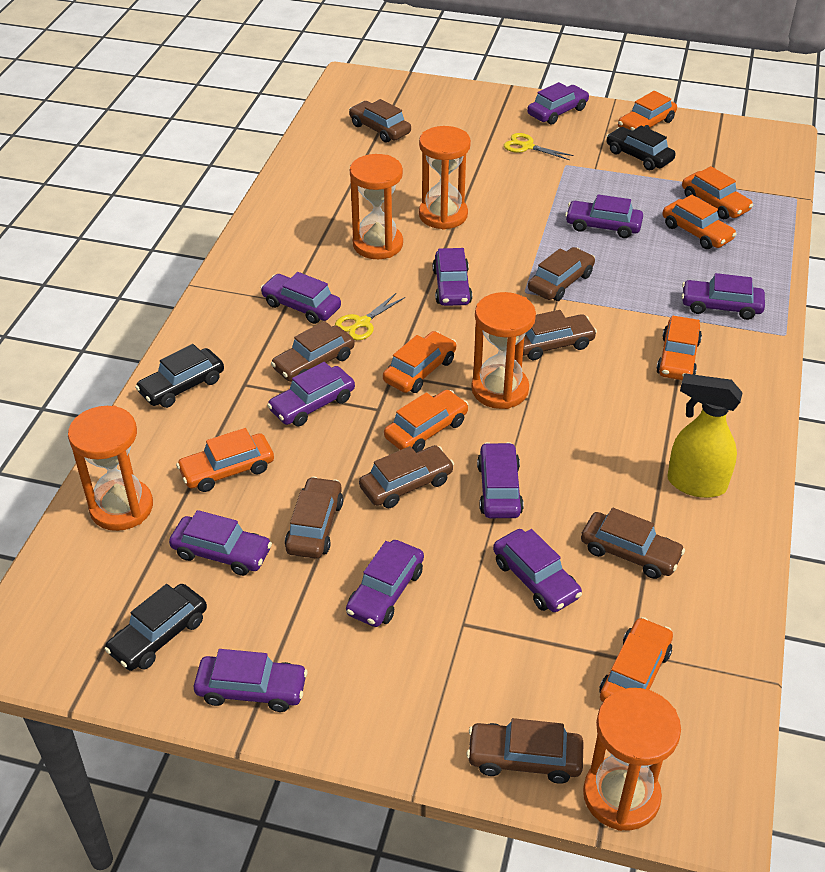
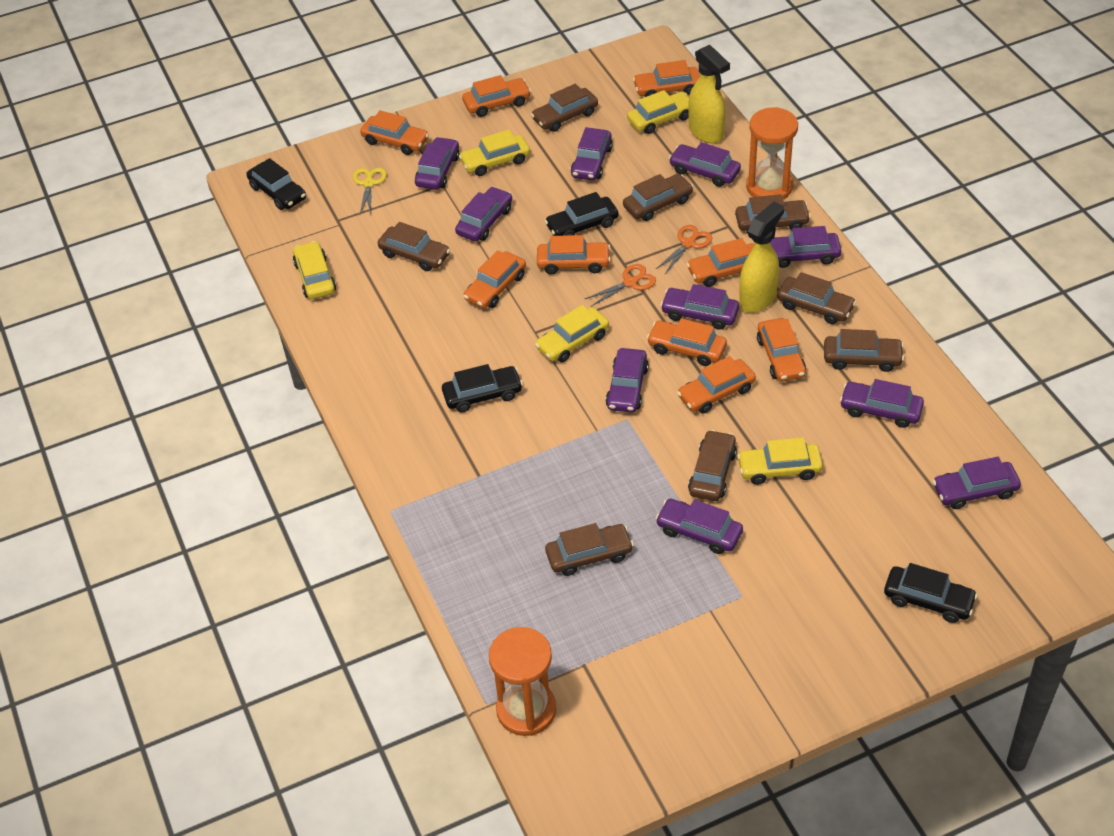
black car: [104,584,207,671] [135,344,224,408] [606,125,675,170] = 3 -> [246,158,306,210] [442,364,523,413] [545,192,619,236] [884,563,978,623] = 4
orange car: [176,428,274,492] [383,331,456,393] [384,390,469,453] [600,617,673,702] [618,91,677,131] [656,315,702,380] [662,195,737,249] [682,166,753,219] = 8 -> [360,110,429,155] [462,75,531,117] [464,250,526,309] [537,235,611,275] [633,60,700,97] [647,318,727,366] [677,356,756,414] [687,238,754,287] [757,318,806,382] = 9
orange hourglass: [68,406,153,531] [350,154,403,259] [419,126,471,230] [471,292,536,409] [583,688,681,831] = 5 -> [489,627,556,736] [746,107,798,199] = 2
orange scissors: none = 0 -> [585,264,656,306] [655,225,712,274] = 2
purple car: [169,510,272,576] [194,649,308,712] [261,272,341,324] [267,362,355,426] [346,540,424,627] [433,248,472,306] [477,442,524,518] [493,529,582,612] [527,82,589,125] [565,194,643,238] [682,273,765,320] = 11 -> [415,137,460,190] [455,187,512,241] [571,127,613,181] [606,348,649,413] [656,499,743,554] [660,284,739,330] [669,142,741,187] [770,226,841,268] [840,379,924,428] [933,457,1021,509] = 10
yellow car: none = 0 -> [293,241,336,299] [459,130,530,176] [535,305,609,362] [627,90,689,134] [737,438,823,485] = 5
yellow scissors: [335,293,405,340] [504,133,574,160] = 2 -> [353,167,387,216] = 1
yellow spray bottle: [668,373,743,498] = 1 -> [688,45,730,143] [739,201,784,313] = 2

